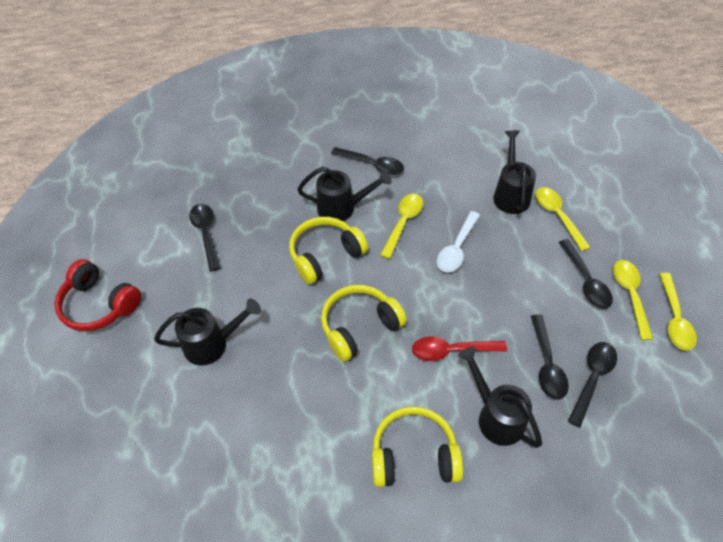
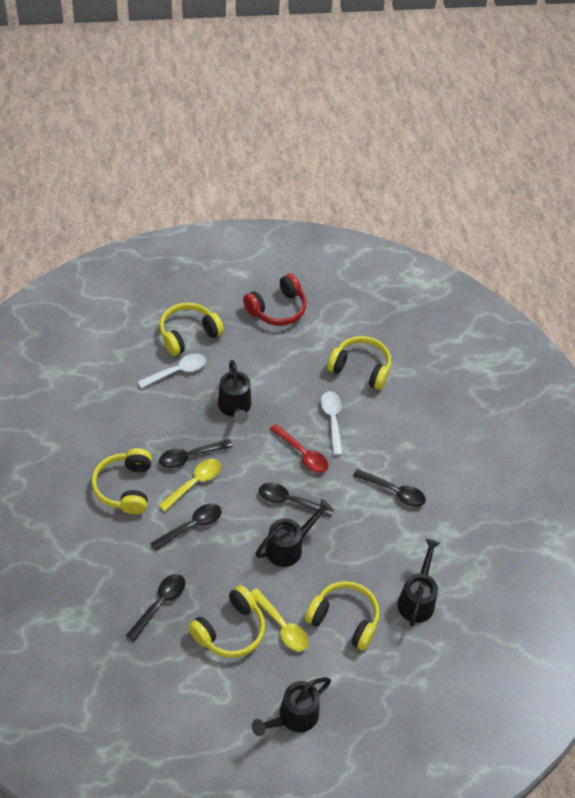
white spoon: [437,211,480,272] = 1 -> [138,354,206,388] [321,391,343,455] = 2
yellow headphones: [289,217,368,285] [321,285,407,362] [372,406,463,487] = 3 -> [92,448,152,514] [159,302,224,356] [188,585,265,658] [305,581,379,651] [327,336,391,390] = 5
yellow spoon: [380,194,423,259] [535,187,591,251] [613,260,653,340] [659,273,697,351] = 4 -> [158,459,221,512] [251,588,309,651] = 2

